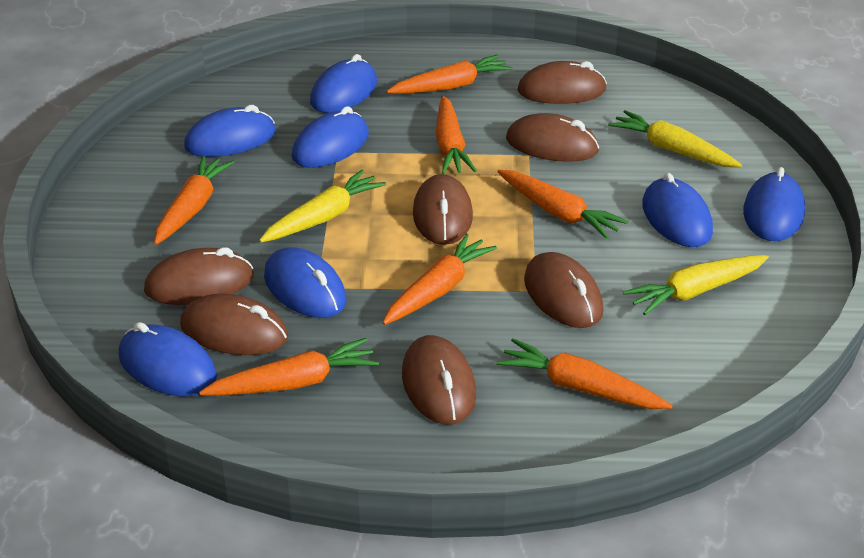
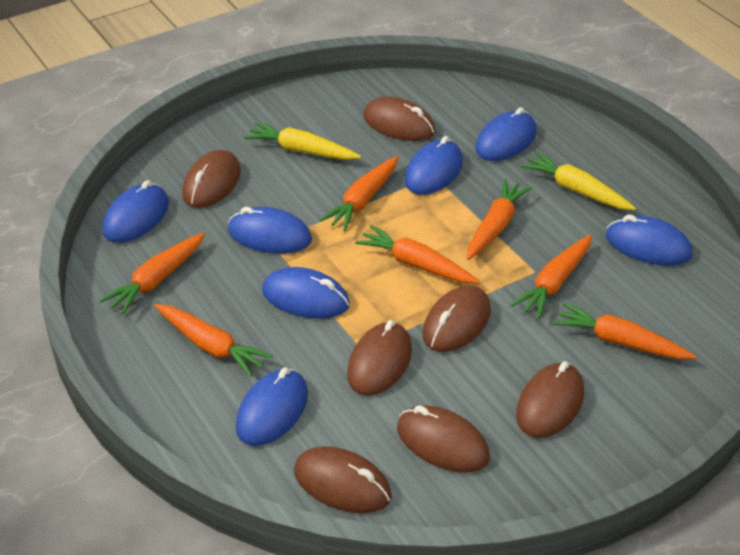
yellow carrot: [259,170,386,243] [608,110,742,167] [623,255,769,315] = 3 -> [244,122,361,160] [521,152,636,210] = 2

